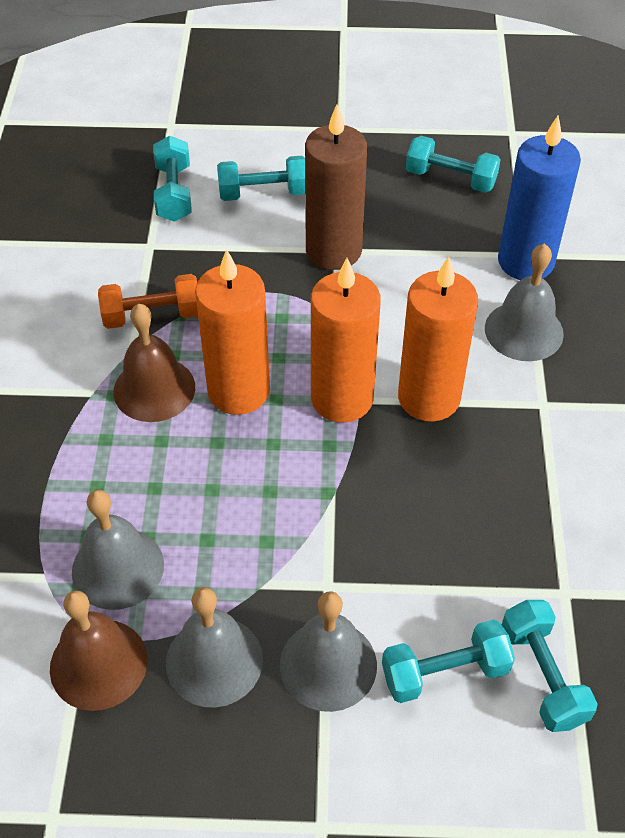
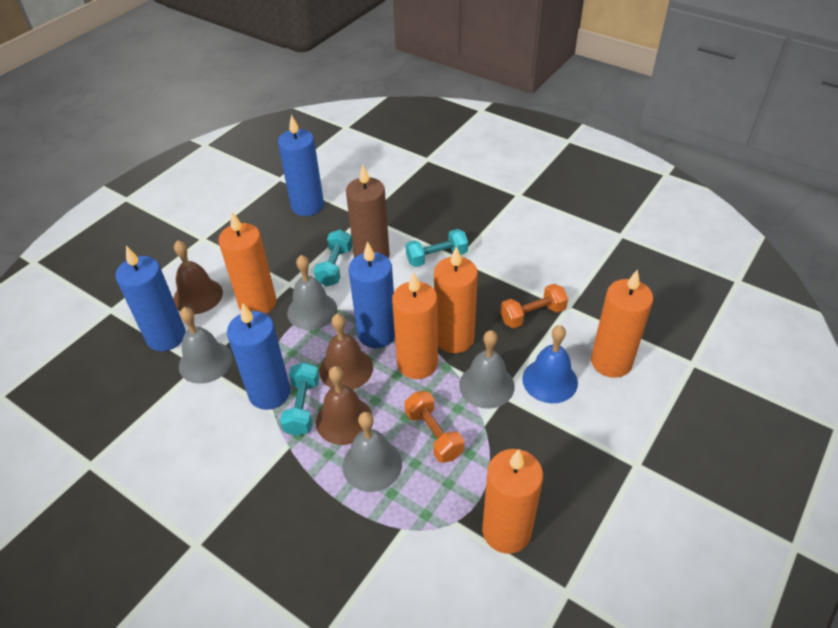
blue bell: none = 0 -> [522,325,578,403] = 1
blue candle: [498,116,581,280] = 1 -> [115,246,186,351] [227,303,291,410] [278,115,324,216] [349,241,395,348] = 4
brown bell: [50,590,147,711] [114,304,195,422] = 2 -> [173,240,223,314] [316,366,372,445] [319,314,373,390] = 3
orange candle: [195,249,270,415] [311,258,381,423] [398,256,478,422] = 3 -> [218,212,276,314] [392,272,438,379] [434,246,478,353] [482,449,543,554] [591,269,653,378] = 5
orange dumbbell: [98,274,198,329] = 1 -> [405,391,464,463] [500,284,568,328] = 2
turquoise dumbbell: [153,136,192,222] [217,156,305,201] [382,620,515,703] [406,136,501,193] [502,600,598,732] = 5 -> [280,362,319,436] [314,229,353,287] [406,229,468,267] = 3

